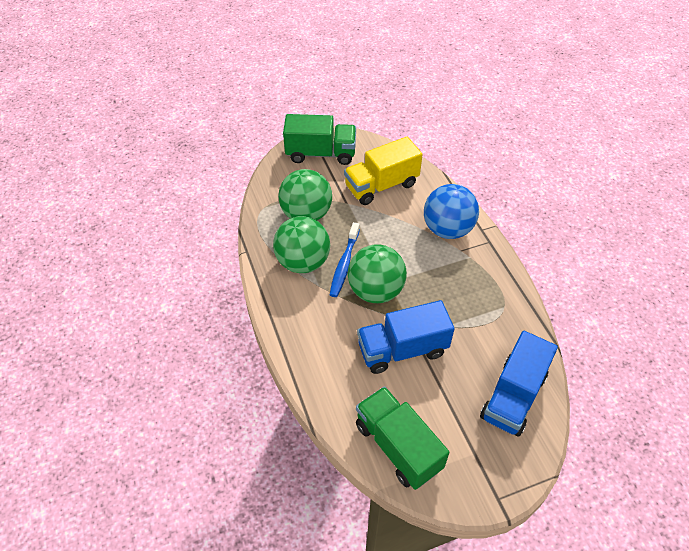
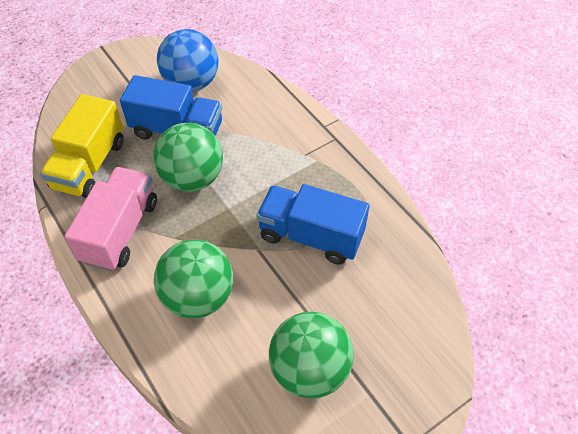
blue toothbrush: [330,222,360,297] = 1 -> none = 0
green truck: [283,114,356,165] [356,386,449,490] = 2 -> none = 0
pink truck: none = 0 -> [64,167,157,271] = 1

